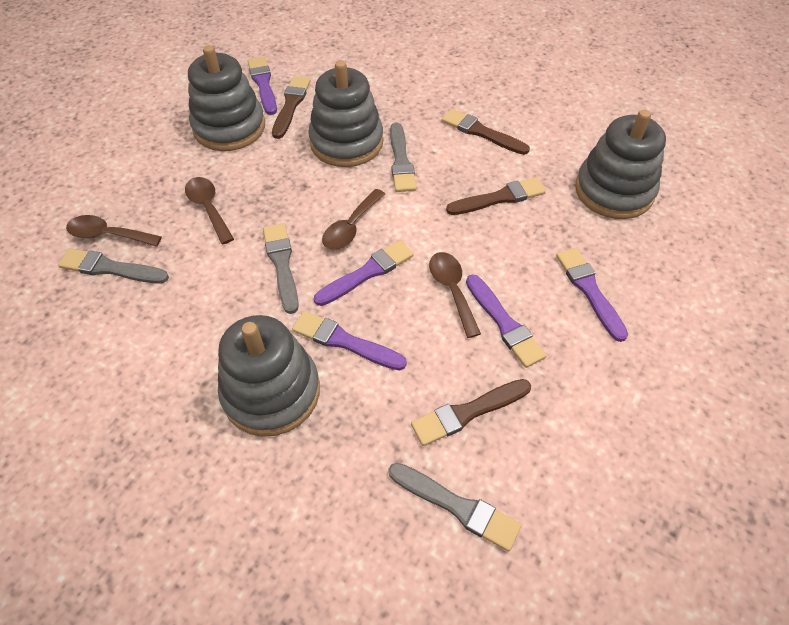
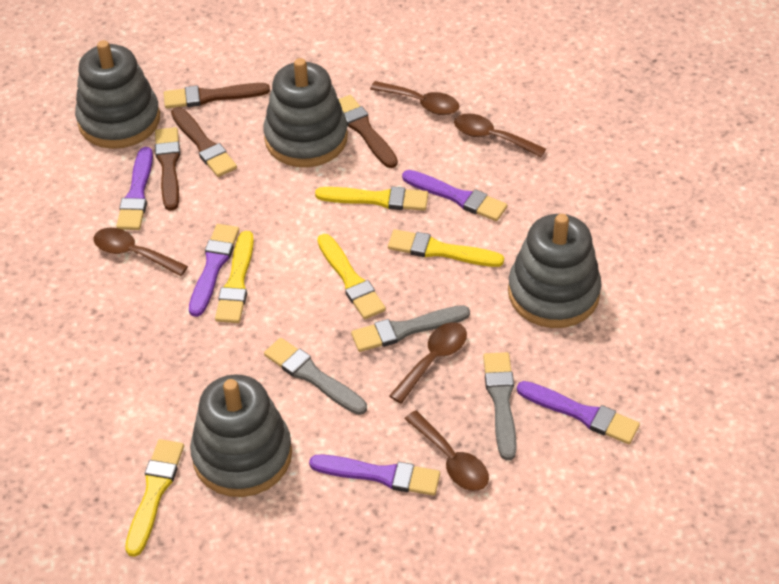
brown spoon: [66,215,162,247] [185,177,234,244] [322,189,385,250] [429,252,481,338] = 4 -> [94,228,188,276] [370,81,460,115] [389,322,467,404] [405,411,489,491] [454,113,546,157] = 5
grey brush: [58,248,169,284] [263,223,299,314] [388,462,522,551] [390,123,417,192] = 4 -> [264,338,367,415] [351,305,470,352] [483,352,517,460] = 3
yellow brush: none = 0 -> [125,439,184,557] [215,231,254,323] [315,187,428,211] [317,234,386,319] [388,229,504,267] = 5

